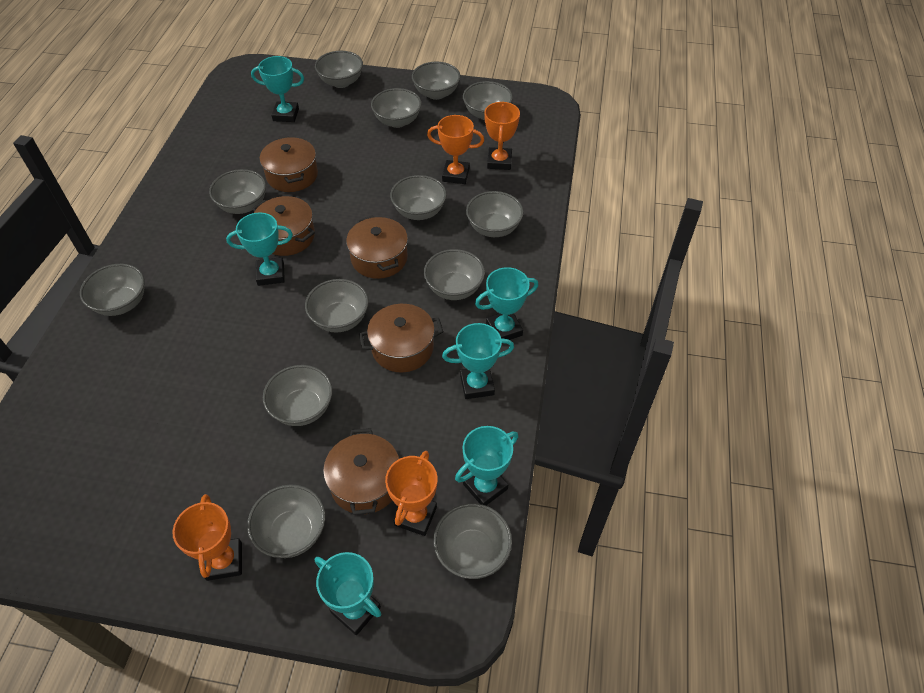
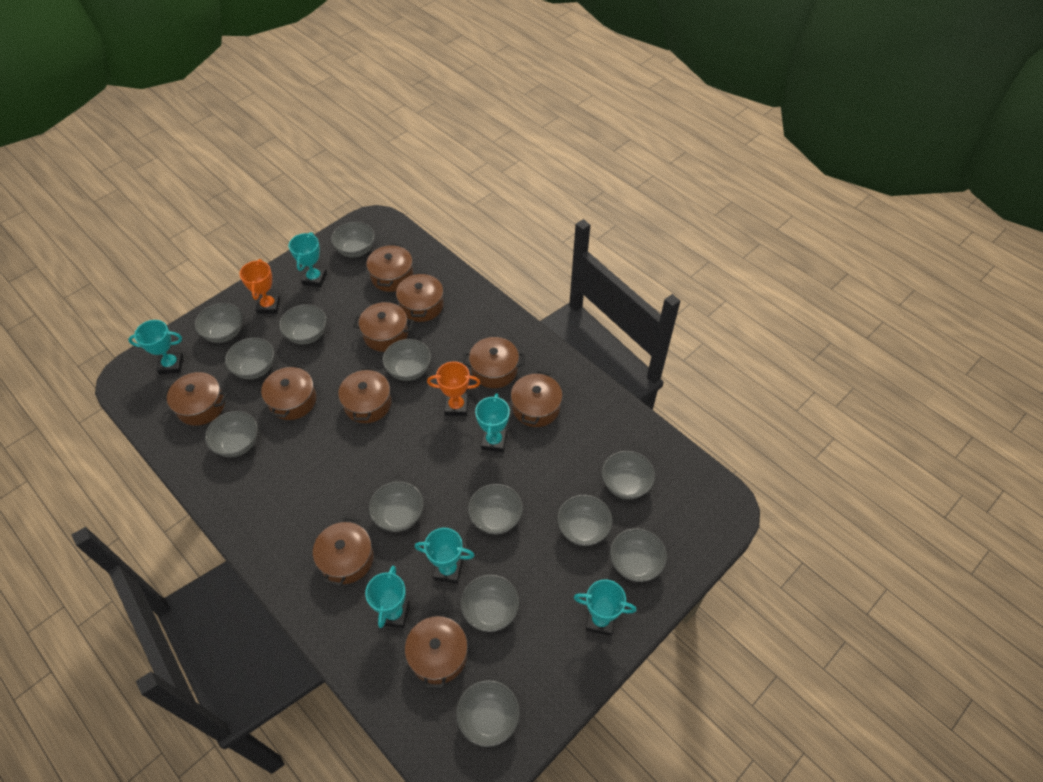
brown pot: [252,196,315,256] [260,136,318,192] [323,428,399,515] [346,215,408,279] [359,304,443,372] = 5 -> [162,372,227,426] [261,364,316,420] [313,517,374,586] [338,367,391,423] [353,302,414,352] [366,244,413,292] [396,272,444,322] [405,611,468,688] [463,337,525,388] [511,370,563,427] = 10
orange trophy: [172,494,242,581] [385,451,437,536] [427,115,484,184] [484,101,520,170] = 4 -> [239,259,280,314] [427,361,480,416] = 2

